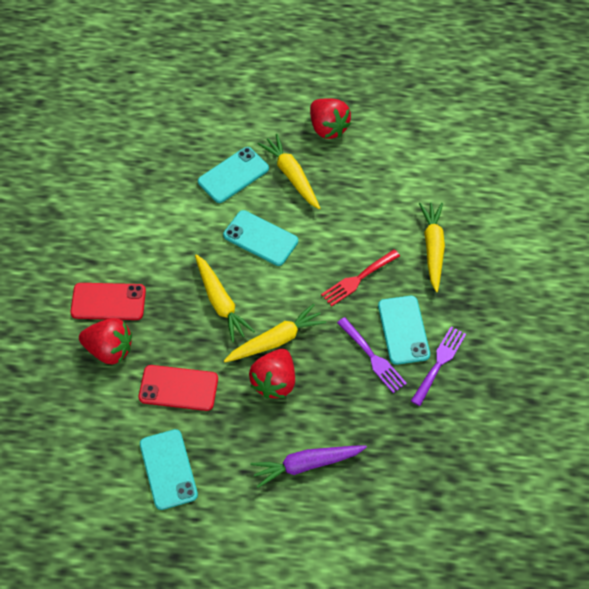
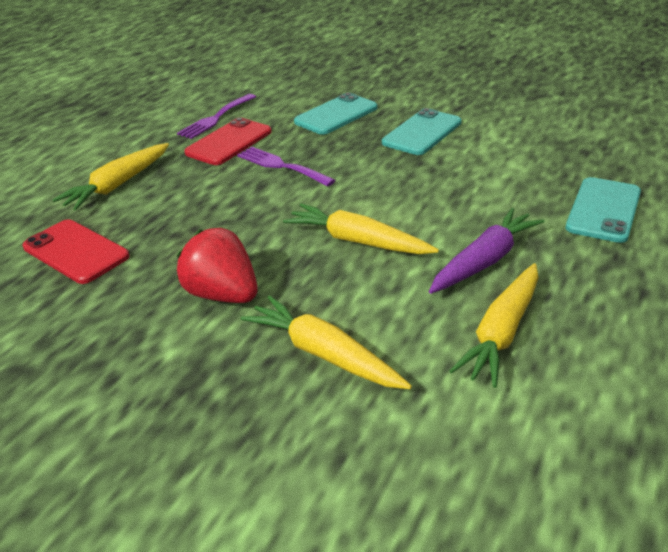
red fork: [321,249,400,307] = 1 -> none = 0
red strawberry: [79,318,132,364] [249,349,295,399] [310,98,351,139] = 3 -> [177,228,258,303] = 1
turquoise phone: [140,429,198,510] [198,147,269,203] [223,210,298,266] [378,296,430,365] = 4 -> [294,93,377,135] [382,108,462,155] [566,177,641,243] = 3

